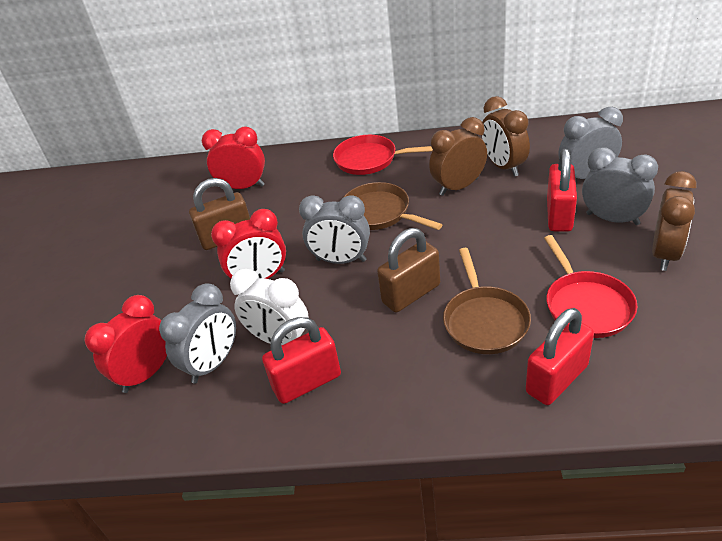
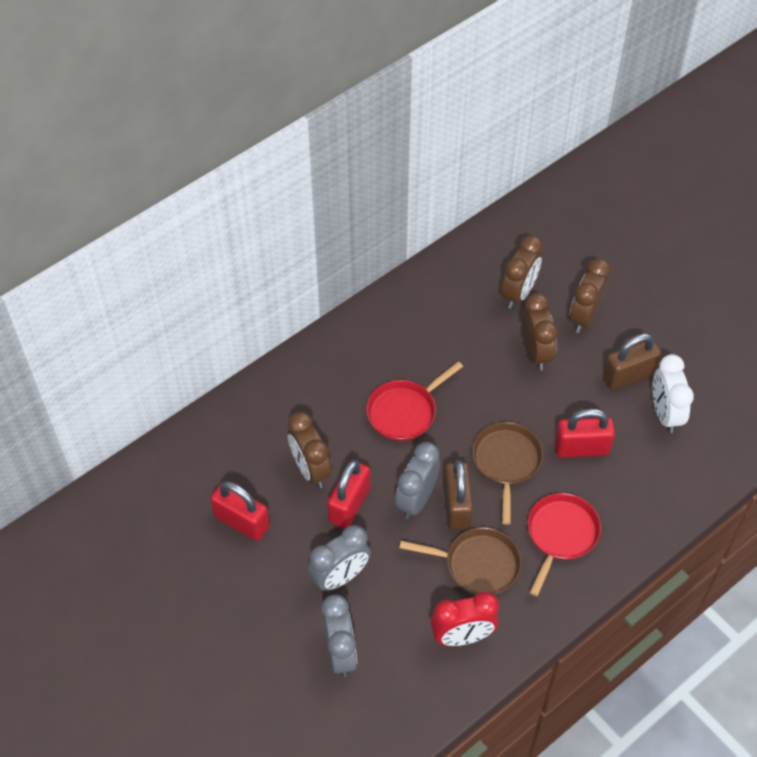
brown clock: [429,117,487,196] [481,96,530,177] [652,171,697,271] = 3 -> [288,412,332,488] [501,235,543,309] [522,293,558,371] [570,258,611,333] = 4
grey clock: [159,283,236,384] [299,195,370,264] [559,107,623,179] [582,147,658,225] = 4 -> [308,525,371,592] [321,595,357,677] [395,442,440,519] = 3
red clock: [84,295,168,393] [202,127,265,189] [211,209,286,279] = 3 -> [431,592,499,646] = 1

